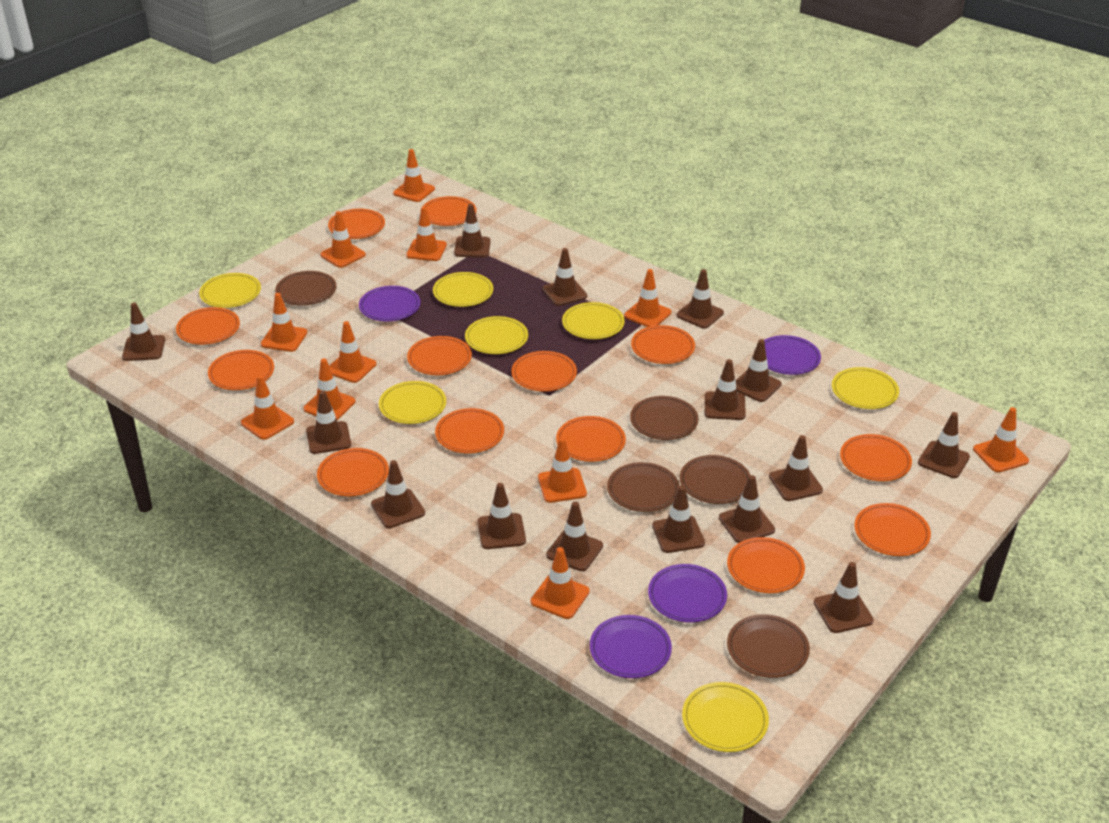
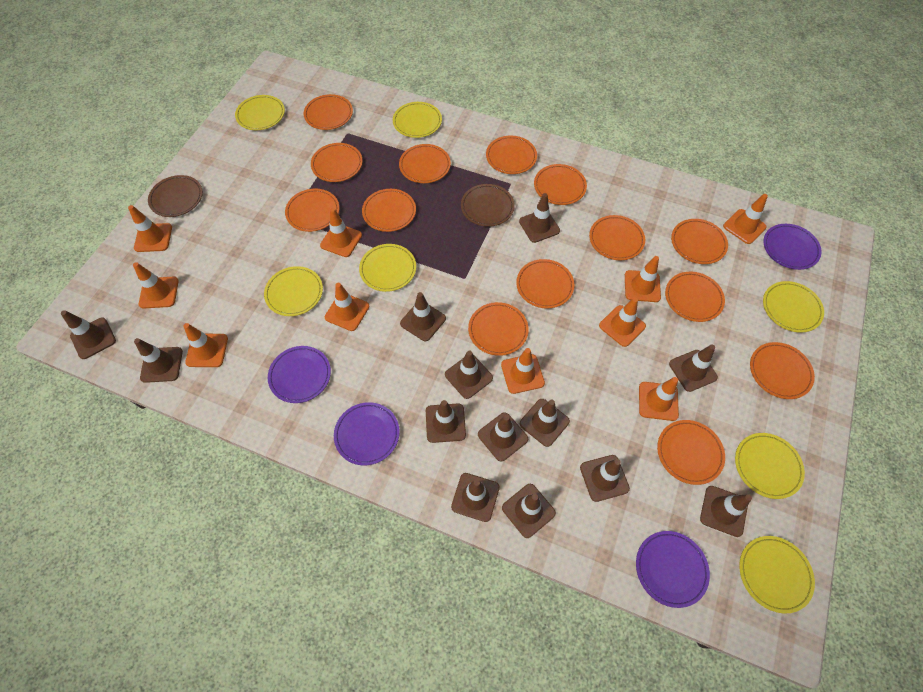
brown plate: [275,271,336,306] [607,462,680,512] [630,396,699,440] [680,455,751,504] [727,614,810,678] = 5 -> [148,175,203,217] [461,184,515,227] = 2
brown traffic cone: [122,302,165,361] [306,390,351,454] [371,460,425,528] [454,204,491,257] [478,483,526,549] [542,248,587,306] [546,501,603,571] [652,486,705,553] [677,269,724,329] [705,359,746,420] [719,475,775,543] [735,339,782,402] [769,435,823,501] [814,562,874,633] [918,412,970,478] = 15 -> [61,310,116,359] [134,338,183,383] [400,292,446,341] [426,400,466,443] [445,351,493,399] [451,473,500,522] [478,413,528,462] [502,484,556,538] [519,193,560,243] [520,399,570,447] [580,455,630,502] [669,345,718,392] [700,486,752,537] = 13
orange plate: [176,307,240,345] [208,350,274,390] [317,448,389,496] [328,209,385,239] [407,336,472,375] [422,196,476,226] [435,408,504,453] [511,351,577,392] [556,416,626,462] [631,325,695,364] [727,537,805,593] [840,434,912,481] [854,503,931,556] = 13 -> [285,189,340,232] [304,94,353,130] [311,143,363,182] [362,189,416,232] [399,144,451,183] [468,302,529,356] [486,135,537,174] [516,259,574,308] [534,164,587,205] [589,215,645,260] [657,420,725,485] [665,272,725,322] [671,219,728,264] [750,342,815,399] = 14
orange traffic cone: [241,375,294,440] [261,293,308,352] [303,358,356,420] [320,211,366,268] [329,321,376,383] [393,149,435,202] [406,207,447,261] [531,547,590,619] [538,437,587,503] [624,269,671,327] [973,407,1029,472] = 11 -> [128,205,172,252] [133,262,179,309] [183,323,228,367] [320,208,362,257] [325,283,369,331] [501,348,545,394] [599,297,646,347] [625,256,661,302] [639,377,679,421] [723,194,768,244] = 10

